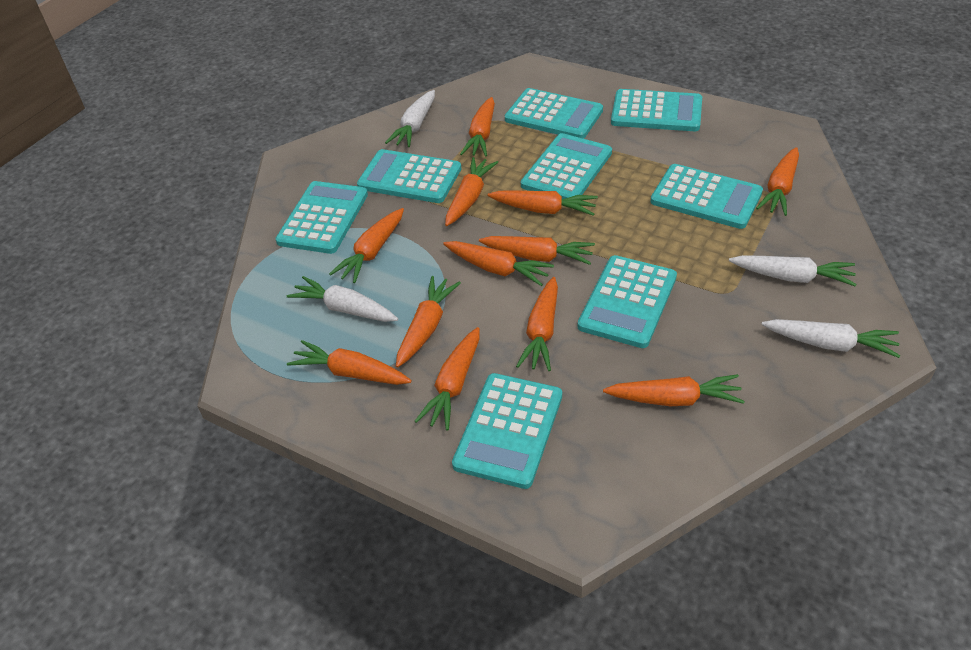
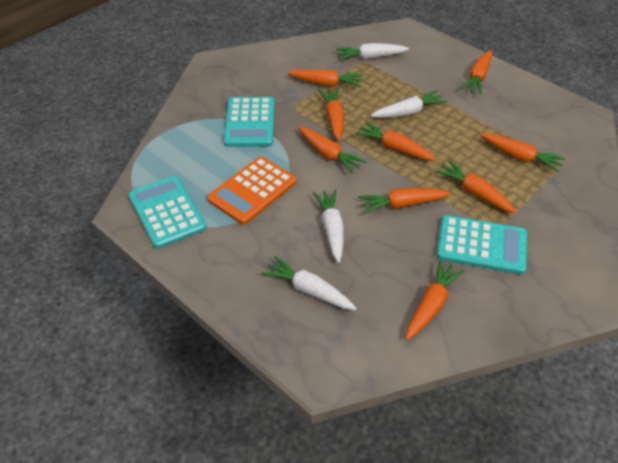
orange calculator: none = 0 -> [207,157,297,225] = 1
orange carrot: [287,340,412,385] [329,208,404,283] [396,276,461,368] [415,327,480,430] [443,241,554,286] [445,157,498,226] [460,97,495,156] [479,236,595,265] [487,191,598,216] [516,277,558,371] [603,374,745,406] [756,147,799,216] = 12 -> [287,70,363,87] [298,126,367,174] [318,88,344,142] [355,122,436,161] [358,188,451,214] [406,260,464,340] [435,160,517,214] [461,50,492,94] [480,133,566,172] = 9
turquoise calculator: [275,181,368,254] [357,149,461,203] [452,373,562,489] [505,88,603,139] [521,133,612,199] [578,255,677,348] [611,89,702,131] [651,164,763,229] = 8 -> [128,176,207,249] [224,97,275,147] [437,215,527,274] = 3

